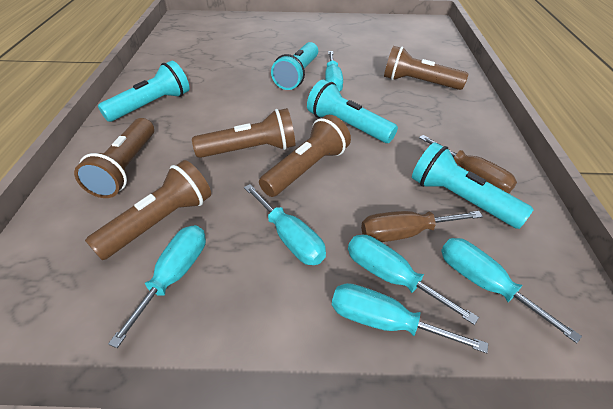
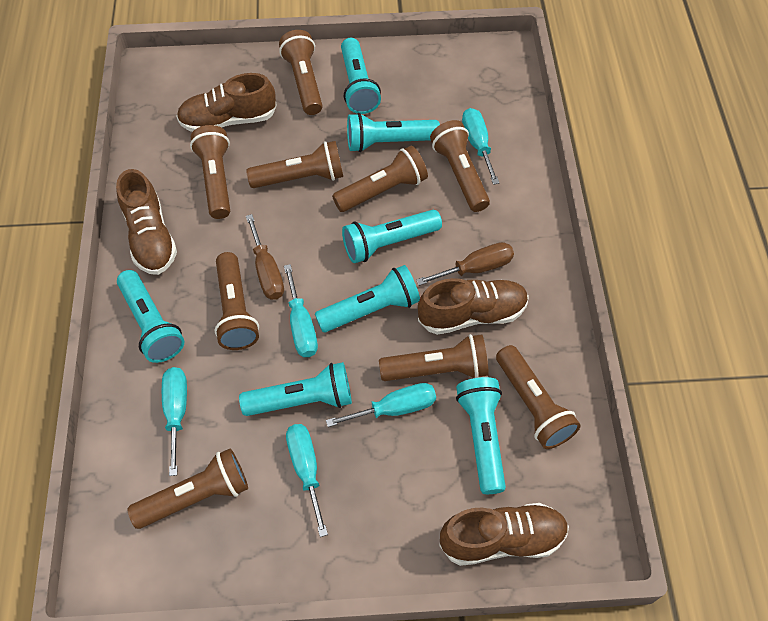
brown flashlight: [74,118,154,198] [85,160,211,260] [192,108,295,158] [259,115,351,197] [384,46,468,90] = 5 -> [127,448,248,529] [190,125,230,219] [214,252,259,350] [246,141,343,188] [279,30,322,115] [332,146,428,212] [379,334,489,381] [430,120,490,212] [496,345,581,449] = 9
brown shoe: none = 0 -> [116,169,177,275] [176,73,277,132] [418,278,529,335] [439,503,569,566] = 4
turquoise flashlight: [98,61,190,122] [271,42,318,90] [307,80,398,143] [412,142,534,229] = 4 -> [117,270,185,363] [239,362,352,416] [315,265,420,332] [341,38,381,114] [342,210,442,263] [347,113,440,152] [456,377,506,494] = 7
turquoise screwdriver: [108,225,206,348] [244,184,326,265] [325,51,343,92] [332,283,488,353] [348,235,479,325] [441,238,582,343] = 6 -> [162,367,187,476] [284,264,318,357] [286,424,328,537] [326,383,436,427] [462,108,499,185] = 5

